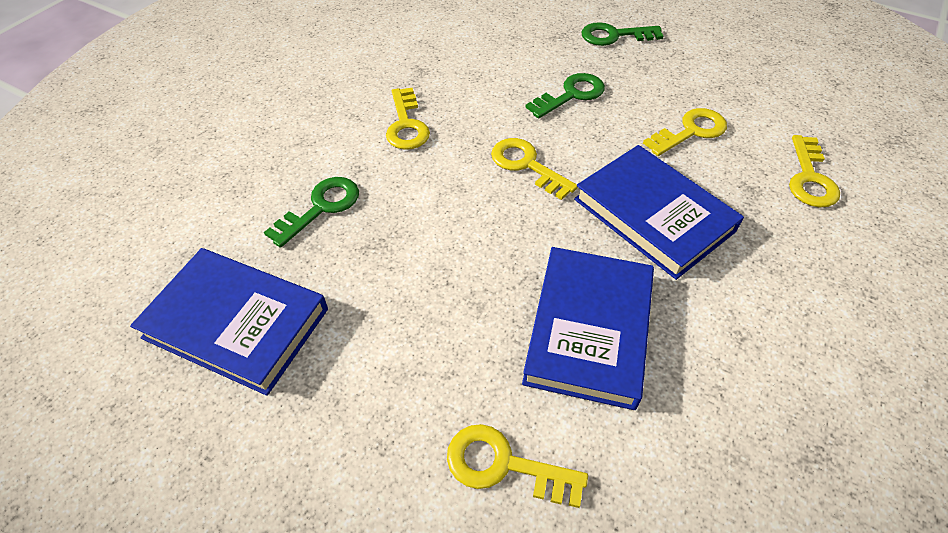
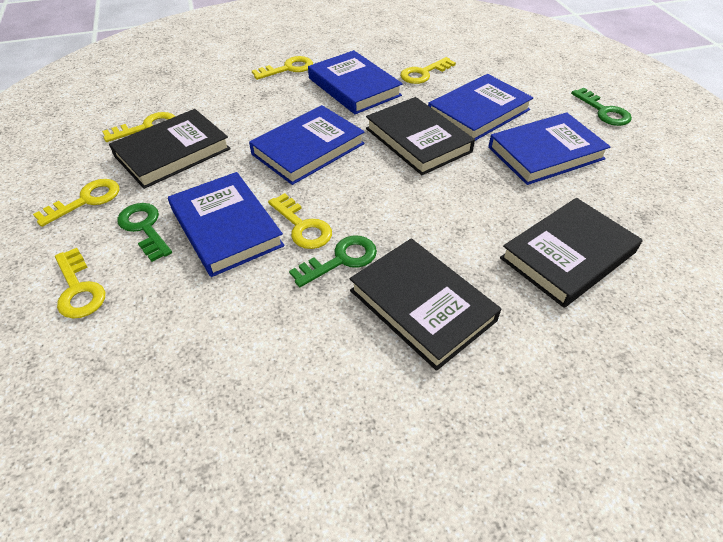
black book: none = 0 -> [109,109,231,189] [350,239,501,371] [366,97,475,175] [500,198,643,308] = 4
blue book: [130,248,328,396] [522,247,654,410] [574,145,744,280] = 3 -> [168,172,285,277] [249,105,365,185] [308,50,403,114] [428,74,533,141] [488,112,611,185] = 5
yellow key: [386,88,430,150] [447,424,588,508] [491,138,578,200] [643,108,727,156] [789,135,840,208] = 5 -> [33,179,119,227] [55,248,105,319] [102,112,175,142] [252,56,313,80] [268,193,332,249] [400,57,456,84] = 6

